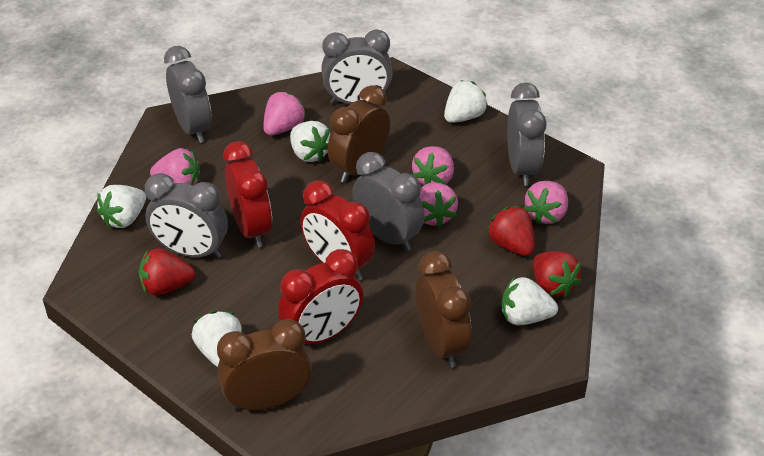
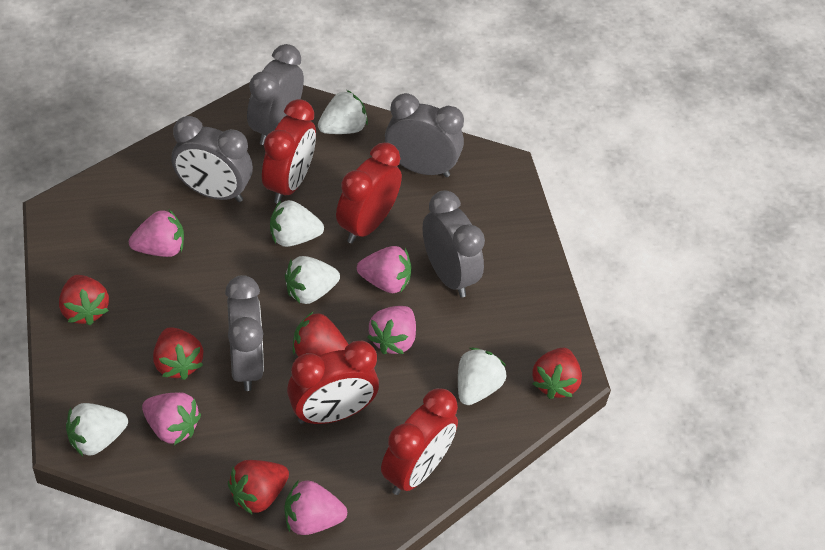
brown clock: [217,319,312,411] [328,85,390,183] [416,251,471,368] = 3 -> none = 0
red clock: [223,141,272,248] [278,249,363,344] [300,180,375,280] = 3 -> [262,99,316,204] [287,341,379,424] [336,142,402,243] [381,388,458,495] = 4
red strawberry: [139,248,196,296] [487,206,535,256] [533,251,582,298] = 3 -> [59,275,109,326] [153,327,203,380] [228,460,289,514] [293,312,349,357] [532,348,582,399] = 5

